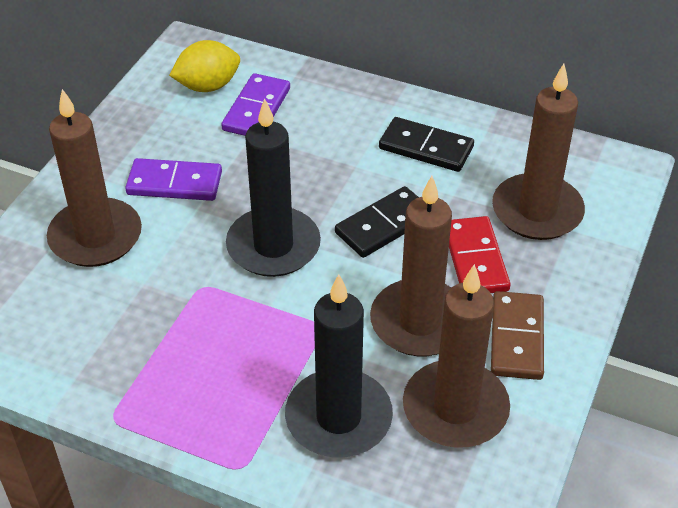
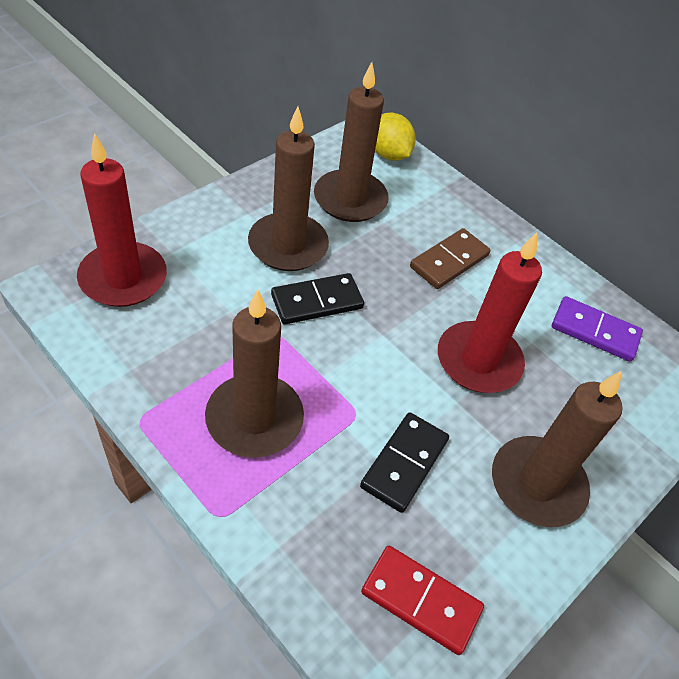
black candle: [226,98,321,277] [285,274,393,458] = 2 -> none = 0
purple domino: [125,158,222,201] [221,73,290,136] = 2 -> [552,296,643,362] = 1
red candle: none = 0 -> [77,133,167,307] [438,233,542,393] = 2

